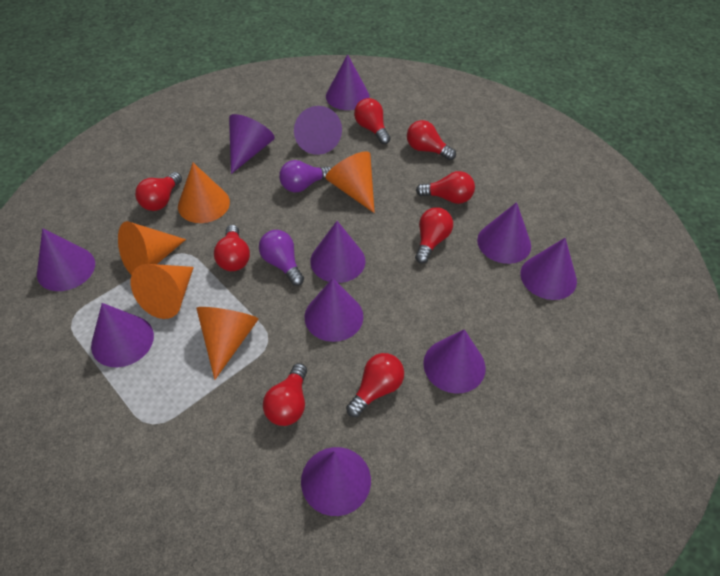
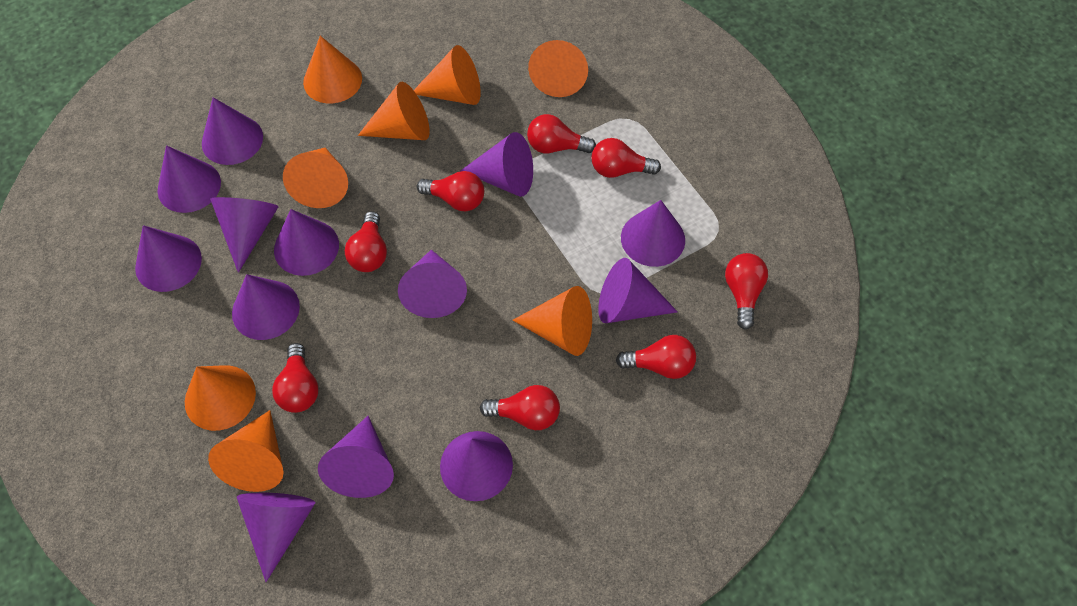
orange cone: [118,221,186,275] [131,264,194,319] [178,163,230,223] [196,307,259,380] [325,151,375,213] = 5 -> [185,365,256,431] [208,410,284,492] [283,148,348,208] [303,36,362,103] [358,82,430,140] [414,45,481,105] [513,286,592,356] [528,40,588,97] = 8
purple cone: [37,228,95,291] [91,303,154,367] [229,114,275,174] [294,106,342,155] [301,447,371,516] [305,278,363,342] [310,221,365,283] [326,54,369,110] [423,329,486,393] [477,202,531,264] [520,238,577,300] = 11 -> [135,225,202,292] [158,145,221,213] [202,97,263,165] [210,197,278,273] [232,274,300,340] [237,493,316,582] [274,209,339,276] [318,416,394,498] [398,250,467,318] [440,431,513,501] [460,132,533,197] [598,258,678,323] [621,200,685,267] = 13
purple light bulb: [259,230,304,286] [279,160,332,193] = 2 -> none = 0

